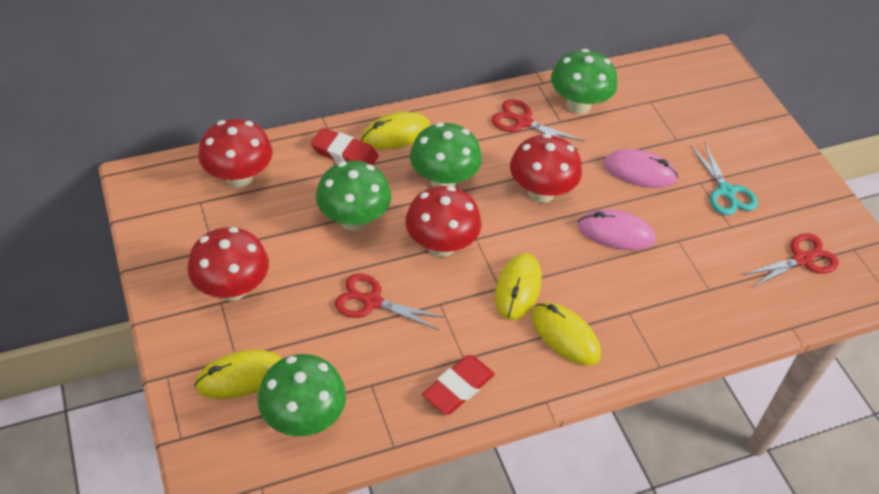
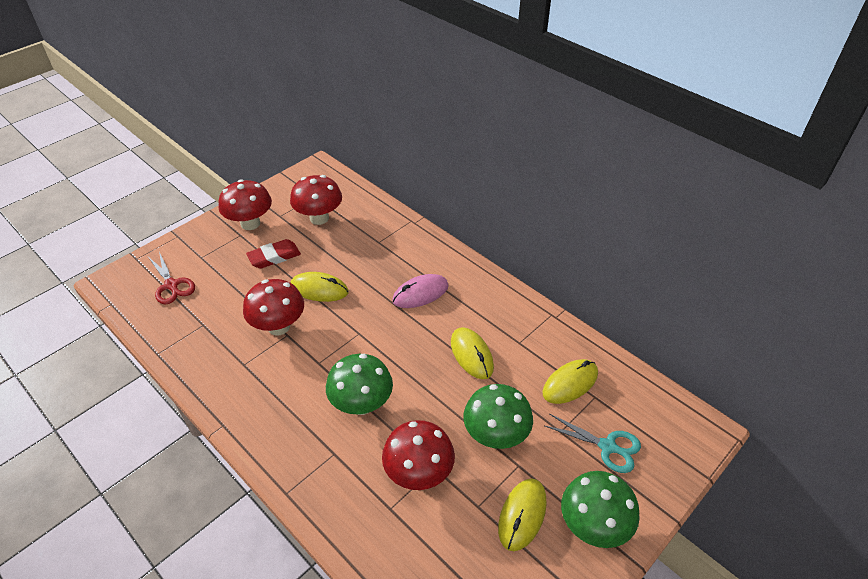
green mushroom: [257,354,346,436] [316,161,391,231] [410,122,482,187] [551,49,617,114] = 4 -> [326,354,393,415] [463,384,533,449] [561,471,640,548] = 3
pink mouse: [577,210,656,250] [603,149,678,188] = 2 -> [392,274,449,308] = 1
red eraser: [311,128,379,165] [422,355,495,414] = 2 -> [246,239,301,269] = 1
red scissors: [335,274,446,331] [492,99,584,150] [742,233,839,288] = 3 -> [148,252,195,305] = 1

